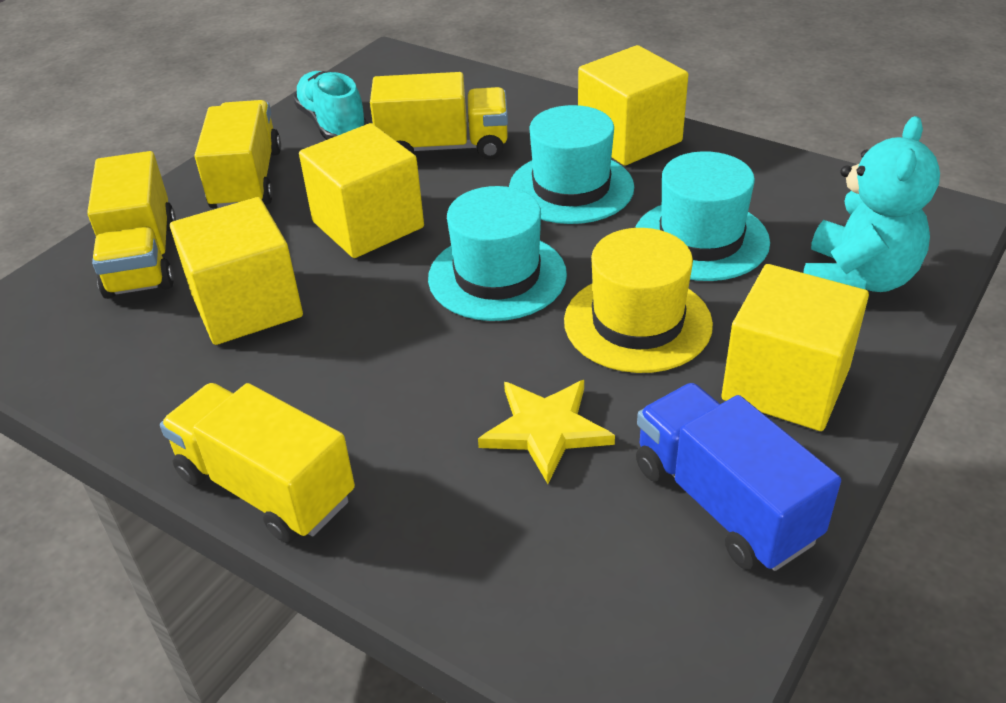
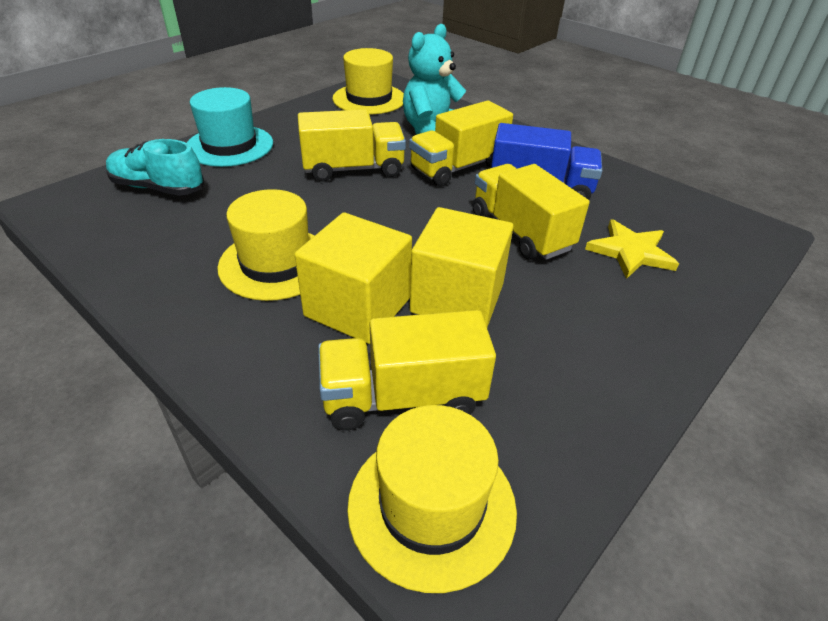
turquoise hat: [428,186,567,321] [509,105,634,224] [635,151,770,281] = 3 -> [187,87,273,167] = 1
yellow cube: [170,197,303,345] [299,123,424,258] [578,45,688,166] [721,264,869,431] = 4 -> [295,212,412,344] [410,207,514,327] = 2
yellow hat: [564,228,713,373] = 1 -> [217,189,315,301] [332,48,404,114] [347,405,517,593] = 3

